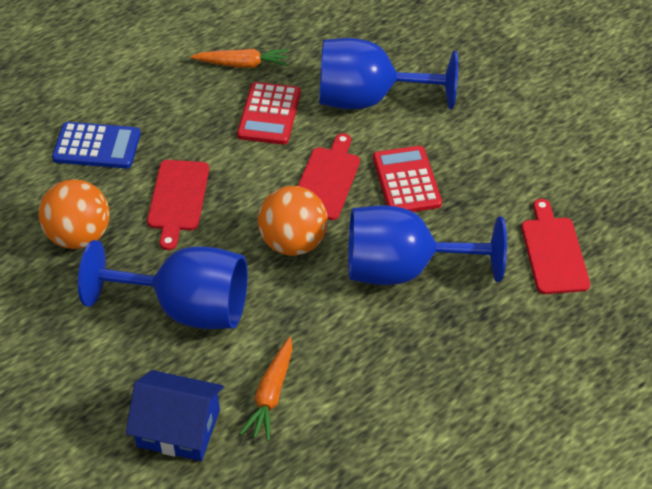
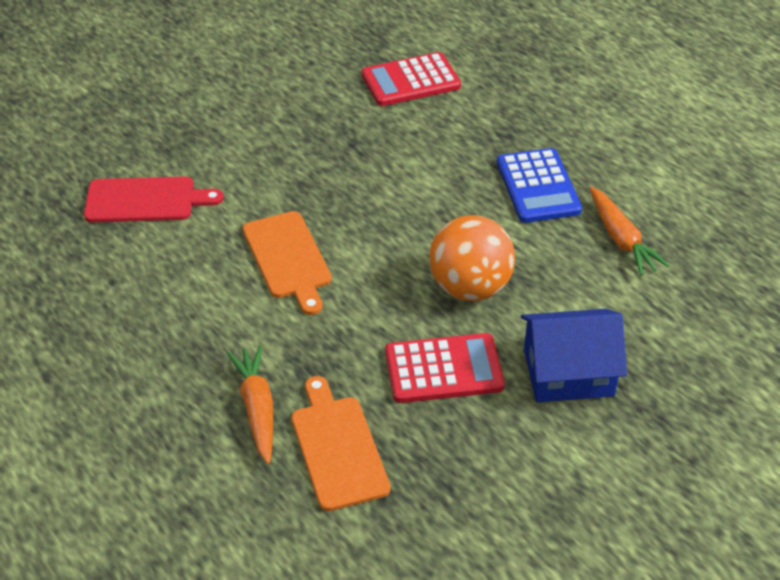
blue goblet: [78,240,248,329] [319,38,458,109] [348,205,507,285] = 3 -> none = 0
orange ball: [39,179,110,249] [258,186,328,256] = 2 -> [429,215,515,301] = 1
orange cutting board: none = 0 -> [243,211,332,315] [291,376,391,511] = 2
red cutting board: [147,160,209,250] [298,133,360,220] [521,199,590,294] = 3 -> [84,177,224,222] = 1

